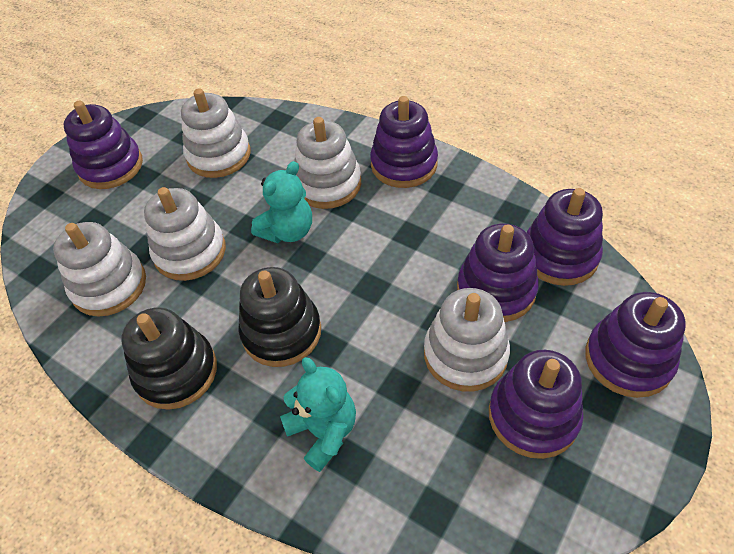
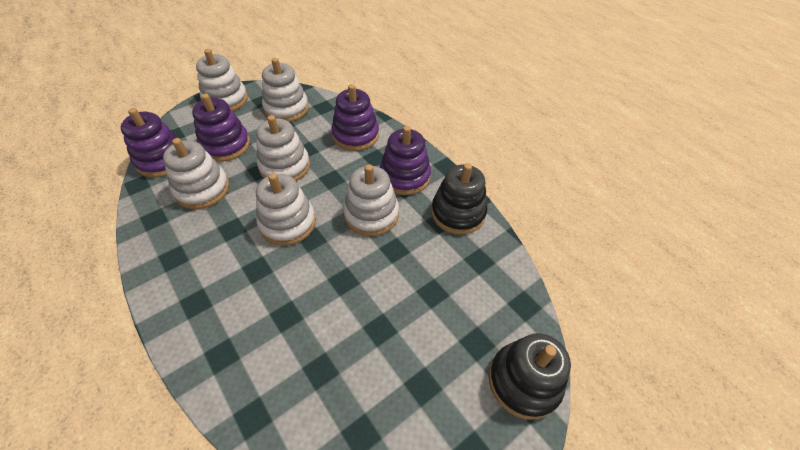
purple stacking toy: [64,101,143,189] [370,96,438,188] [457,223,539,322] [489,350,583,459] [527,188,603,286] [585,292,686,398] = 6 -> [121,108,178,177] [192,94,250,162] [331,84,379,151] [380,126,431,195] = 4
turquoise teddy bear: [251,161,312,243] [280,357,356,472] = 2 -> none = 0
white stacking toy: [53,222,146,316] [144,187,226,281] [181,89,251,178] [294,117,361,209] [424,288,510,391] = 5 -> [163,138,229,209] [196,49,248,111] [256,115,310,181] [256,173,316,246] [262,58,309,122] [343,164,399,236] = 6

